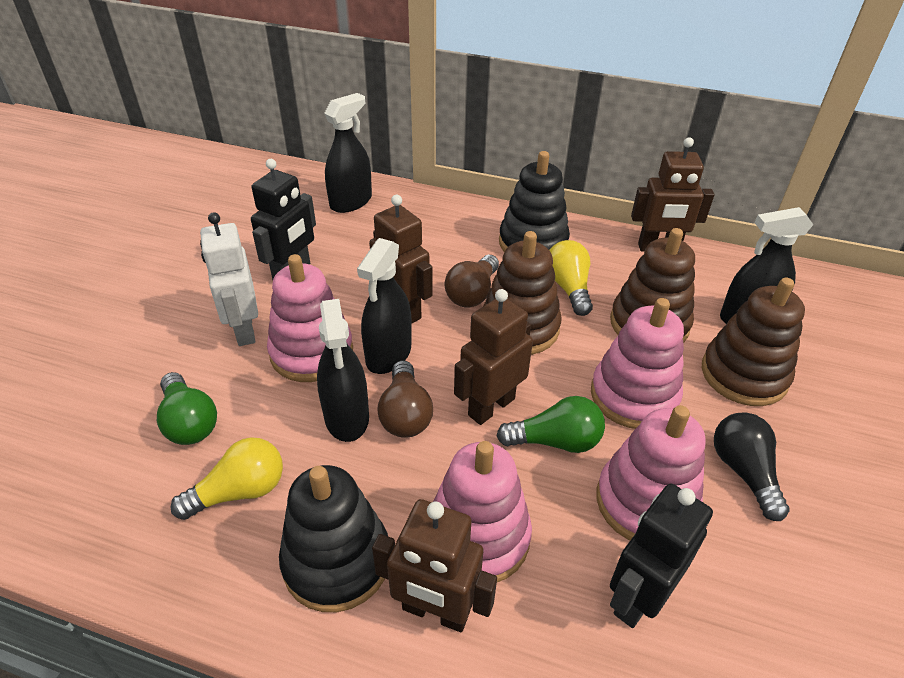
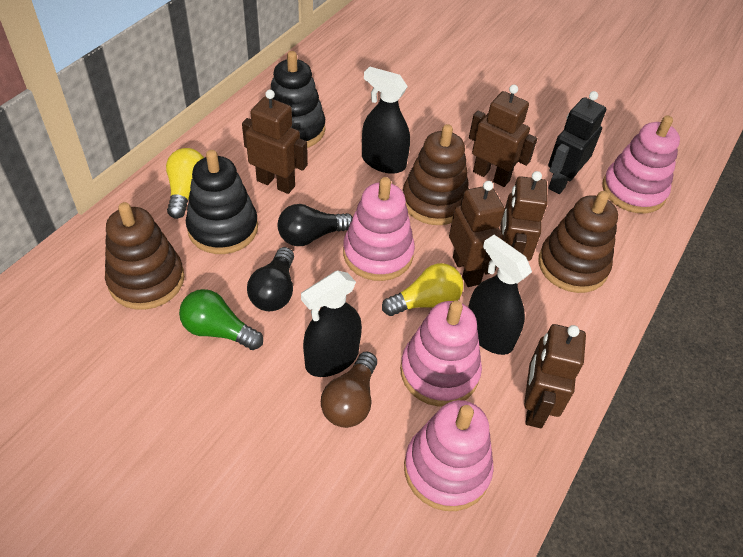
black light bulb: [714,412,790,521] = 1 -> [247,247,294,311] [277,204,353,246] = 2
black robot: [251,159,316,280] [610,483,713,628] = 2 -> [548,91,606,194] = 1
black spray bottle: [317,299,369,442] [324,93,372,213] [357,238,412,374] [720,207,813,324] = 4 -> [301,271,362,377] [362,66,410,174] [468,235,532,355] = 3
brown light bulb: [377,360,433,438] [445,255,499,308] = 2 -> [321,351,377,428] = 1
brown robot: [369,195,433,323] [372,499,497,632] [454,289,533,425] [631,137,715,252] = 4 -> [242,89,308,194] [449,181,505,287] [469,85,537,187] [501,171,548,261] [524,324,586,429] = 5
green light bulb: [157,372,217,445] [497,396,605,453] = 2 -> [179,289,263,350] = 1
white robot: [200,212,258,346] = 1 -> none = 0

